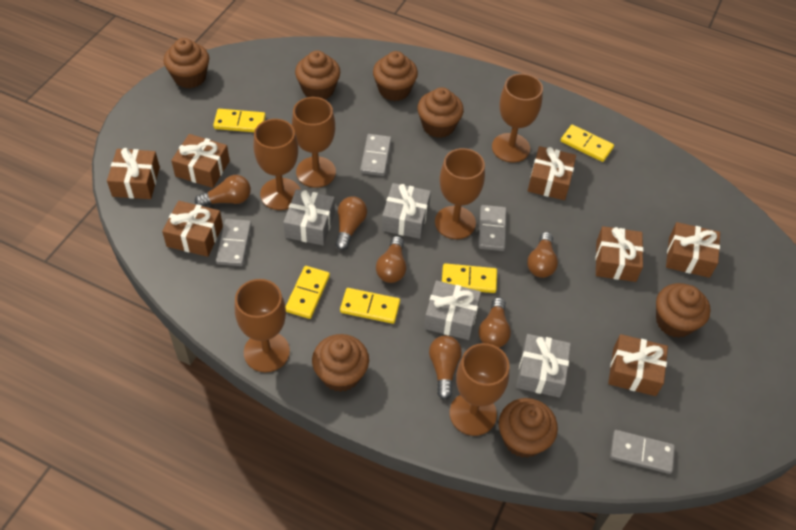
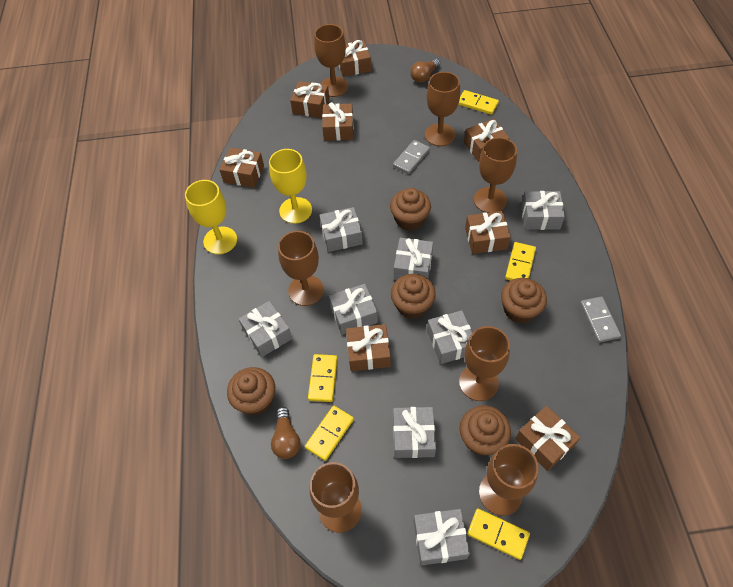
brown cupcake: [163,38,209,88] [295,50,340,99] [312,334,369,392] [373,51,418,101] [417,87,464,138] [499,398,558,458] [656,283,711,338] = 7 -> [227,367,275,415] [390,188,431,231] [391,274,436,319] [459,405,511,456] [501,278,547,323] = 5
brown gift: [107,148,160,199] [162,201,223,257] [171,134,230,188] [528,146,576,200] [596,226,643,282] [608,334,668,396] [666,222,720,278] = 7 -> [219,148,264,188] [290,81,329,118] [322,102,353,141] [339,40,371,77] [346,324,391,371] [464,119,510,162] [465,211,511,254] [515,406,580,471] = 8
brown goblet: [235,279,290,372] [254,119,300,210] [292,97,336,188] [435,148,485,239] [450,343,510,436] [492,73,543,163] = 6 -> [278,231,324,306] [310,462,362,533] [314,24,348,97] [425,72,460,146] [459,326,510,401] [474,137,517,213] [479,444,539,516] = 7
brown light bulb: [195,175,251,206] [335,196,367,250] [376,236,406,283] [429,335,462,399] [479,297,511,348] [527,232,558,278] = 6 -> [271,407,301,459] [410,59,440,83] = 2
grey domino: [216,219,252,266] [360,134,391,176] [478,205,507,251] [610,430,675,474] = 4 -> [393,140,430,174] [580,297,621,343] = 2
grey gift: [283,189,335,245] [382,183,431,239] [424,280,481,340] [516,334,571,398] = 4 -> [239,301,292,357] [319,207,363,252] [329,284,378,335] [393,407,436,458] [394,238,433,280] [414,509,470,566] [427,310,472,364] [521,191,565,230] = 8
yellow goblet: none = 0 -> [185,180,237,254] [269,149,312,224] = 2

